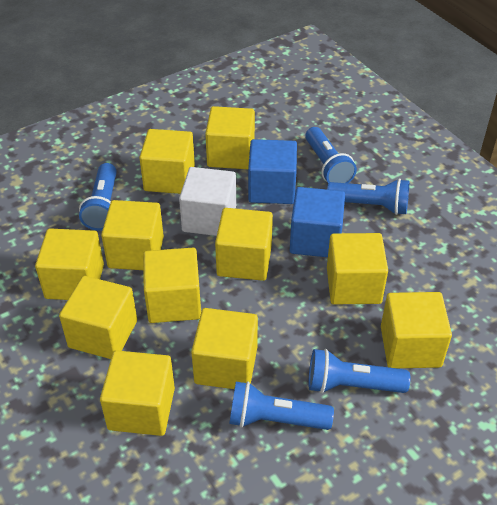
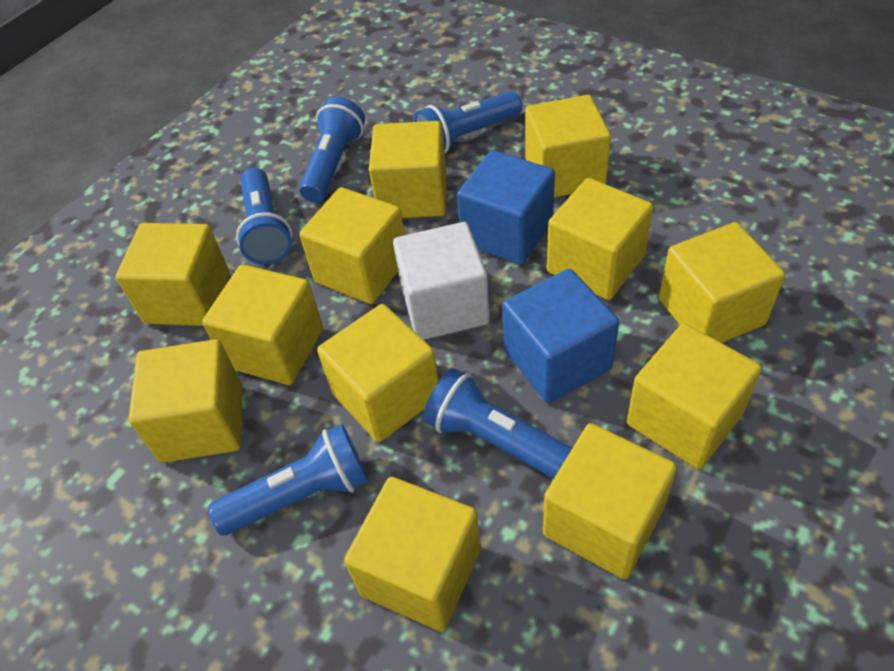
yellow cube: [35,228,104,300] [59,276,137,359] [100,350,175,436] [101,200,164,270] [139,129,195,194] [143,248,201,323] [191,308,258,389] [205,106,255,169] [215,208,273,281] [327,233,388,304] [381,292,452,368] = 11 -> [116,223,230,326] [128,339,242,463] [202,265,323,385] [299,187,405,304] [317,304,439,442] [344,477,481,631] [369,121,446,218] [525,95,611,197] [543,423,677,579] [547,178,653,300] [627,323,762,469] [659,222,785,343] = 12

